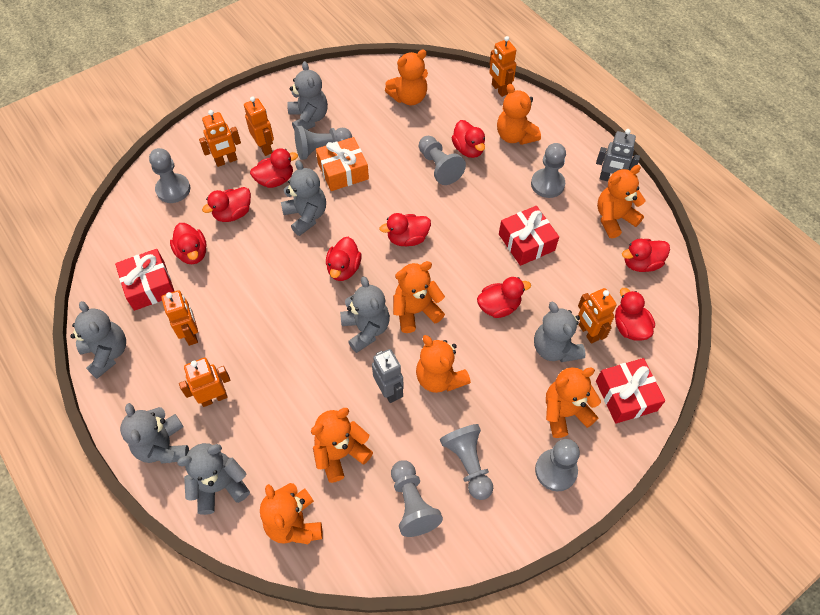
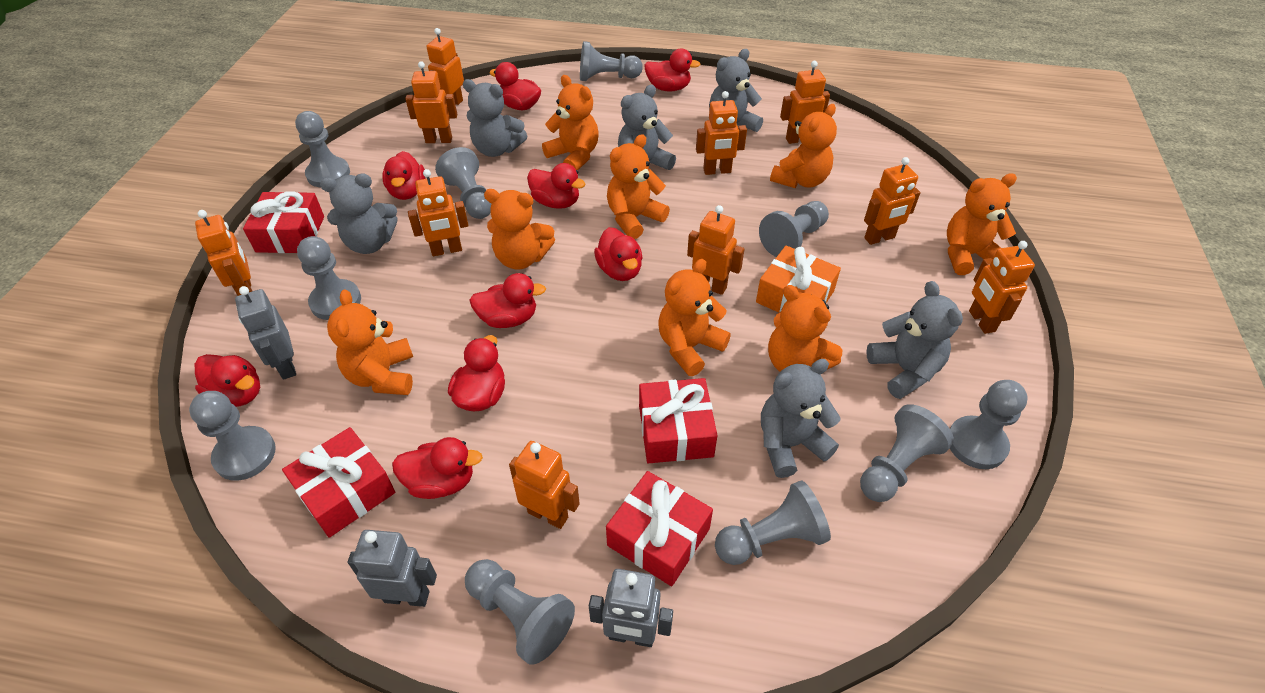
grey pawn: [149,148,190,203] [295,126,352,160] [391,460,443,537] [419,136,466,185] [440,424,493,500] [531,143,566,198] [535,439,580,491] = 7 -> [189,391,276,481] [295,111,350,187] [297,236,361,320] [435,147,492,219] [465,559,575,665] [580,41,643,81] [715,480,831,565] [759,201,829,257] [860,404,954,502] [950,380,1028,469] = 10
grey robot: [372,349,403,403] [596,129,640,181] = 2 -> [235,286,296,380] [348,530,437,607] [589,569,673,647] = 3
grey teddy bear: [70,301,126,379] [120,403,189,463] [177,443,250,515] [281,160,326,236] [287,61,328,131] [340,276,390,353] [534,302,586,362] = 7 -> [320,173,398,254] [463,79,527,157] [618,85,676,170] [709,49,763,132] [761,359,841,478] [866,281,963,399] = 6
orange robot: [161,290,198,346] [179,358,230,407] [199,110,241,167] [244,96,274,156] [489,36,516,97] [578,288,617,344] = 6 -> [195,210,252,296] [405,61,457,143] [408,169,469,256] [427,28,464,105] [509,441,580,529] [687,205,745,295] [696,91,747,175] [780,61,830,144] [864,157,920,245] [969,241,1035,334] = 10
red gift: [115,249,174,311] [499,206,559,266] [596,358,665,424] = 3 -> [243,191,324,253] [282,427,395,538] [606,471,713,586] [639,378,718,463] = 4

